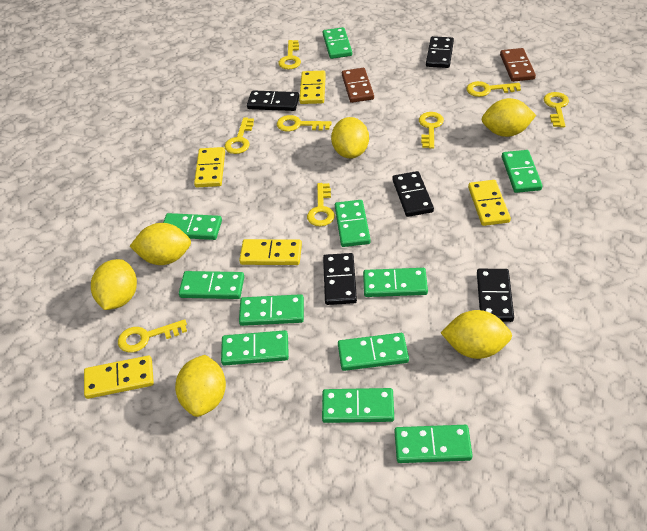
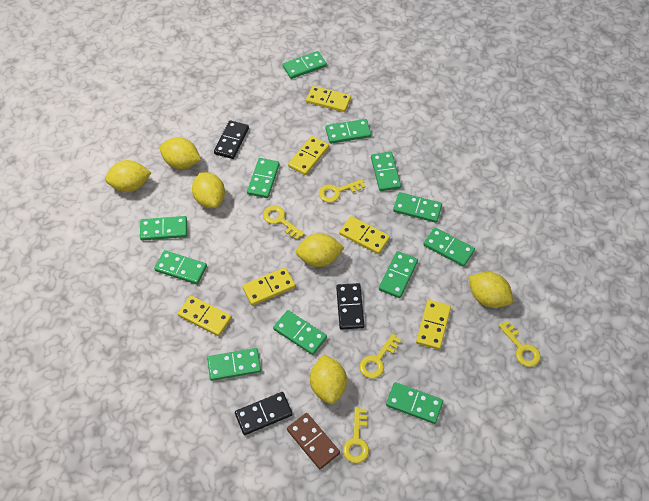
black domino: [247,90,299,111] [323,253,357,305] [392,171,434,217] [426,36,454,68] [477,269,514,322] = 5 -> [214,120,249,159] [235,392,293,435] [336,283,364,330] = 3
brown domino: [342,68,374,103] [500,48,536,82] = 2 -> [287,413,340,469] = 1
green domino: [163,213,222,240] [179,271,244,299] [221,330,289,366] [239,294,304,326] [322,388,394,423] [323,27,352,59] [335,200,371,247] [338,333,409,371] [363,268,428,297] [395,425,473,463] [502,150,543,193] = 11 -> [140,216,187,241] [154,250,207,284] [207,348,261,381] [247,158,280,198] [273,310,327,355] [283,51,327,79] [326,119,371,144] [371,152,401,191] [379,251,418,298] [386,382,443,424] [393,192,442,223] [423,228,475,267] = 12
yellow domino: [84,356,154,399] [194,147,225,187] [239,239,302,265] [299,71,326,104] [468,180,511,226] = 5 -> [178,296,232,336] [242,267,295,306] [288,136,329,175] [306,86,351,112] [339,216,390,254] [416,300,451,350] = 6
yellow key: [118,319,187,353] [224,117,254,154] [277,115,332,131] [278,40,301,69] [307,183,335,226] [419,112,444,149] [467,81,521,97] [544,92,569,127] = 8 -> [263,206,304,240] [319,179,366,203] [343,407,369,463] [359,334,401,379] [498,320,541,367] = 5

